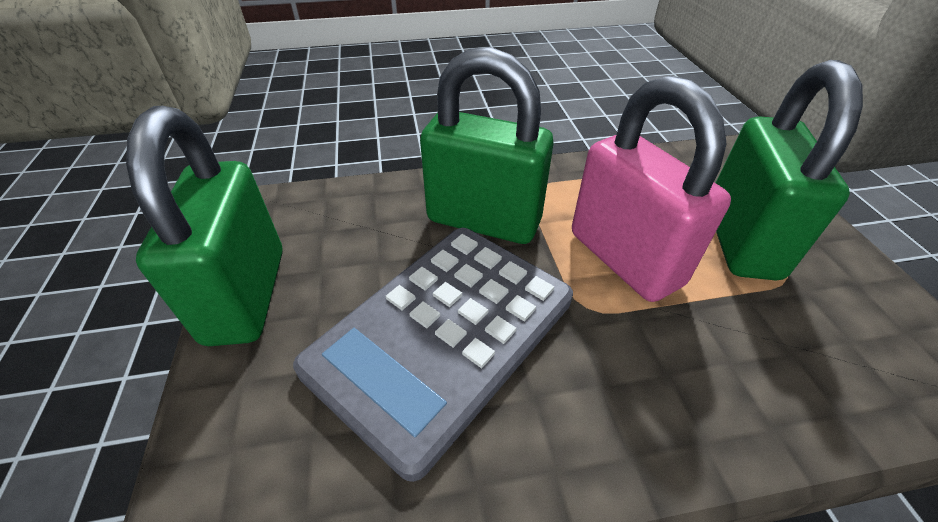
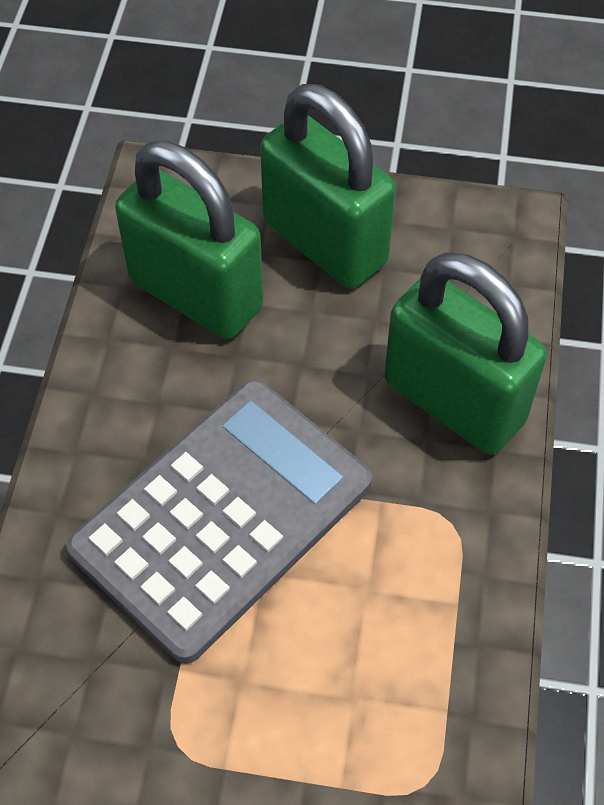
pink padlock: [572,75,731,302] = 1 -> none = 0

